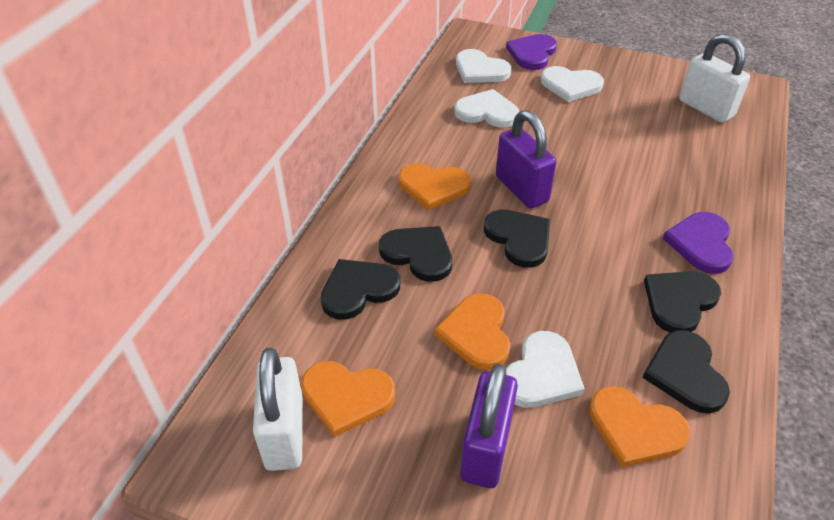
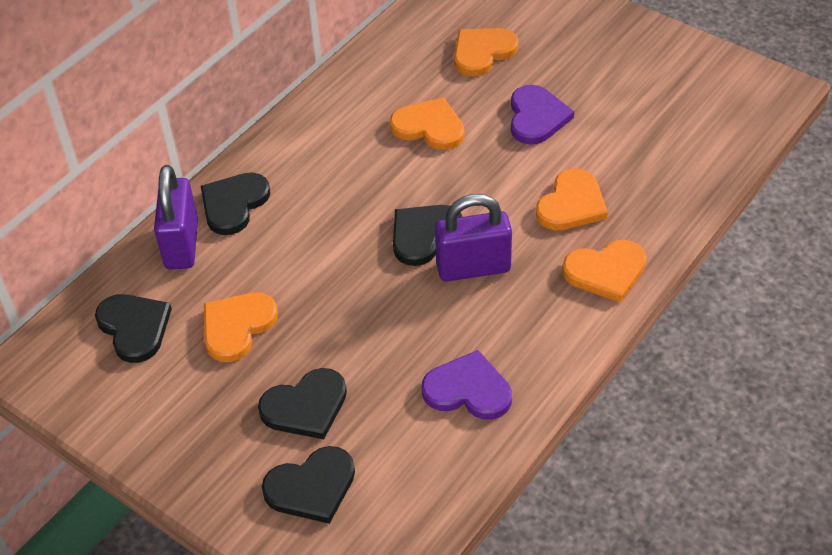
orange heart: [301,361,395,437] [399,163,471,210] [435,293,510,370] [589,386,690,467] = 4 -> [204,292,278,362] [390,97,465,150] [454,28,519,76] [536,168,608,230] [562,240,647,302] = 5
white heart: [454,89,519,128] [456,49,511,83] [506,331,585,408] [541,66,604,102] = 4 -> none = 0
white padlock: [253,348,303,471] [679,34,750,123] = 2 -> none = 0

